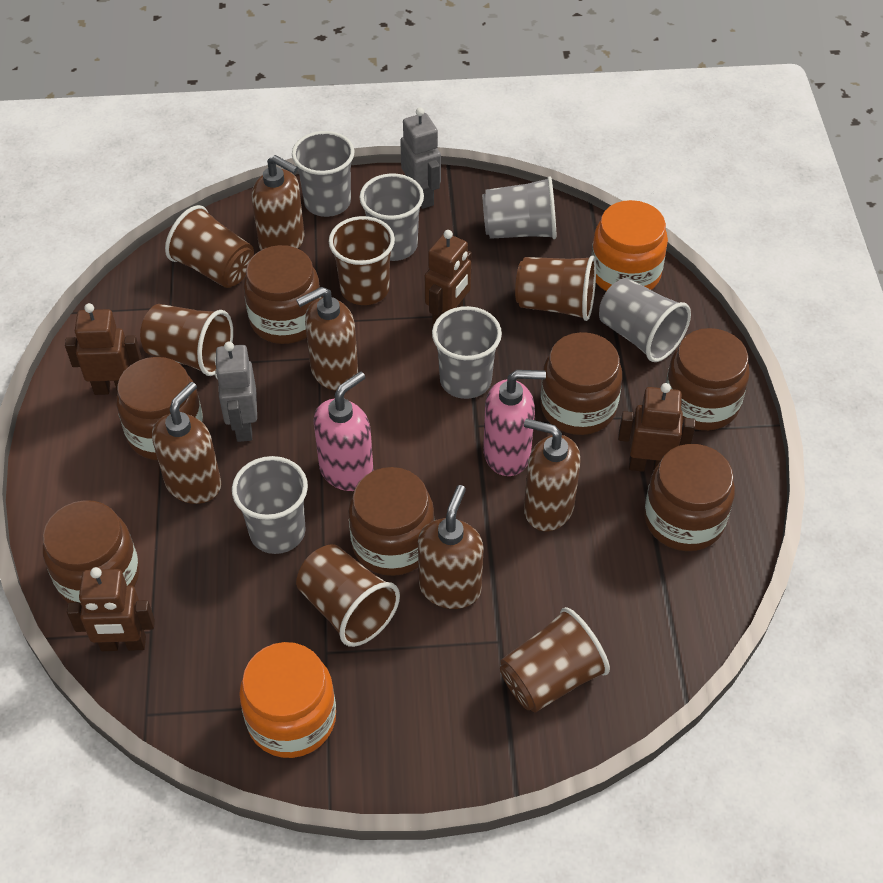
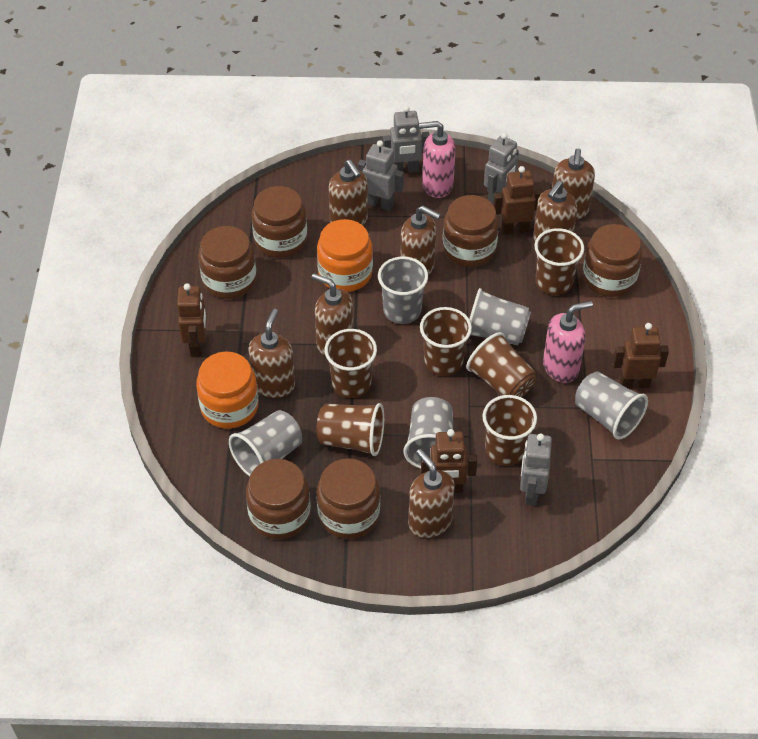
brown jar: [43,500,140,606] [116,357,204,460] [244,245,321,344] [348,467,434,576] [540,332,622,435] [644,444,735,551] [666,328,750,431] = 7 -> [198,226,257,299] [246,459,311,539] [251,186,307,258] [317,458,380,539] [443,195,499,267] [582,224,642,297] = 6
brown soap dispenser: [152,382,221,504] [252,155,305,250] [296,287,358,391] [418,485,484,609] [524,418,581,531] = 5 -> [248,309,295,398] [311,273,353,356] [328,160,368,225] [400,206,441,276] [408,449,455,538] [533,180,577,241] [552,148,595,220] = 7
grey cup: [232,456,308,554] [292,131,355,217] [360,173,424,261] [432,306,502,399] [482,176,556,239] [599,278,691,362] = 6 -> [229,410,302,476] [378,257,428,324] [403,397,453,469] [469,288,531,345] [575,372,648,440] = 5
grey robot: [215,341,257,442] [400,107,441,209] = 2 -> [358,140,404,211] [383,106,429,173] [484,133,519,204] [520,434,552,506] = 4

